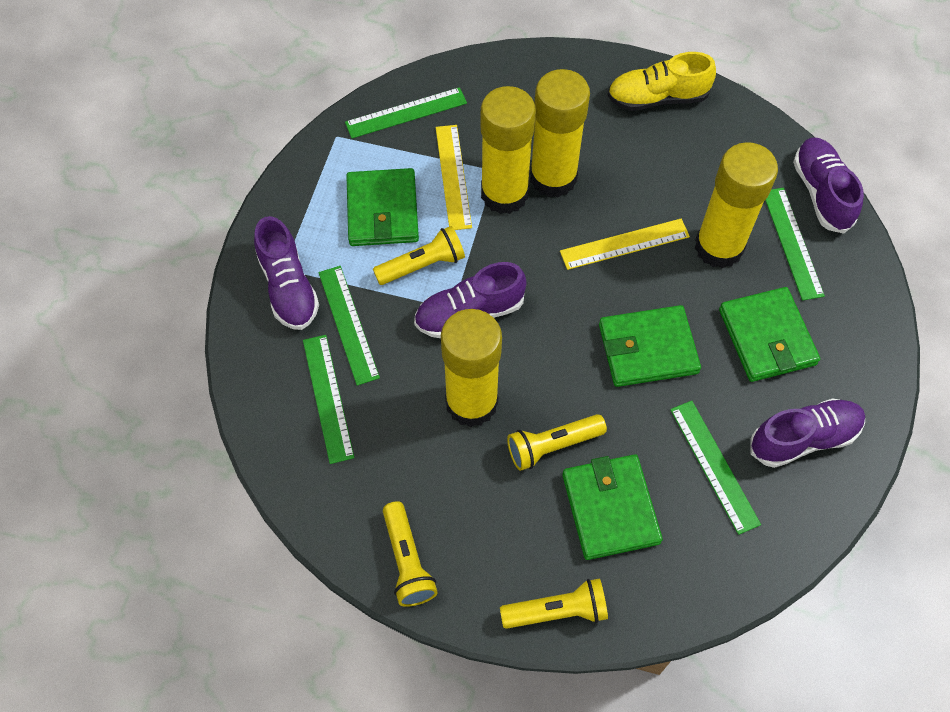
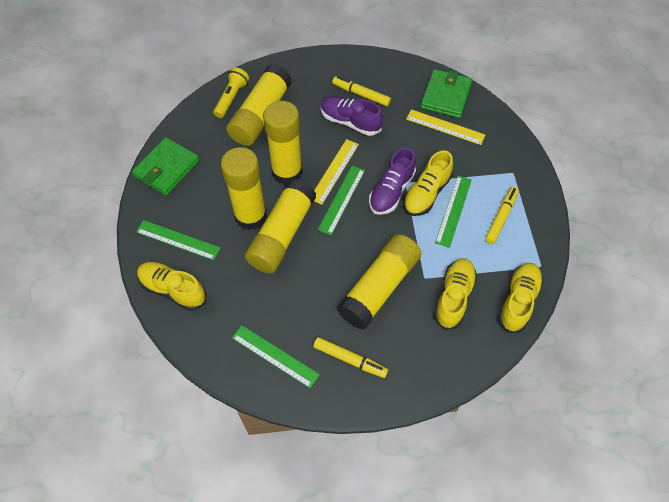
green ruler: [303,335,354,464] [319,266,380,386] [345,87,467,138] [670,401,761,535] [765,188,825,301] = 5 -> [136,220,220,260] [232,325,320,388] [318,166,365,235] [435,176,472,248] = 4
green wallet: [346,168,419,246] [562,454,663,560] [599,305,701,387] [719,287,820,382] = 4 -> [132,137,199,195] [421,69,473,118] = 2
purple shoe: [254,216,319,330] [414,262,526,338] [750,398,865,468] [793,137,864,234] = 4 -> [320,96,383,136] [369,147,416,215] = 2
yellow flashlight: [373,226,465,285] [383,501,438,607] [500,578,608,629] [507,414,607,471] = 4 -> [213,68,249,118] = 1
yellow glue stick: [441,309,502,427] [481,86,536,214] [530,69,590,198] [695,142,778,269] = 4 -> [221,147,267,230] [227,64,292,146] [245,179,316,273] [263,101,303,185] [337,234,422,330] = 5
yellow marker: none = 0 -> [313,337,388,378] [332,76,391,106] [485,186,519,244] = 3
yellow shoe: [607,52,716,111] = 1 -> [137,262,206,311] [403,150,453,216] [434,258,477,330] [498,263,543,333] = 4

